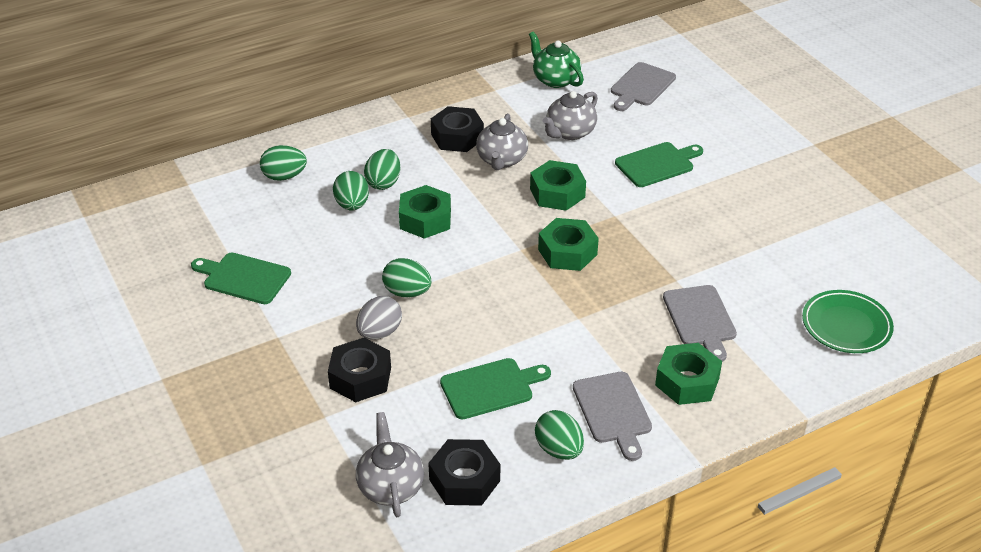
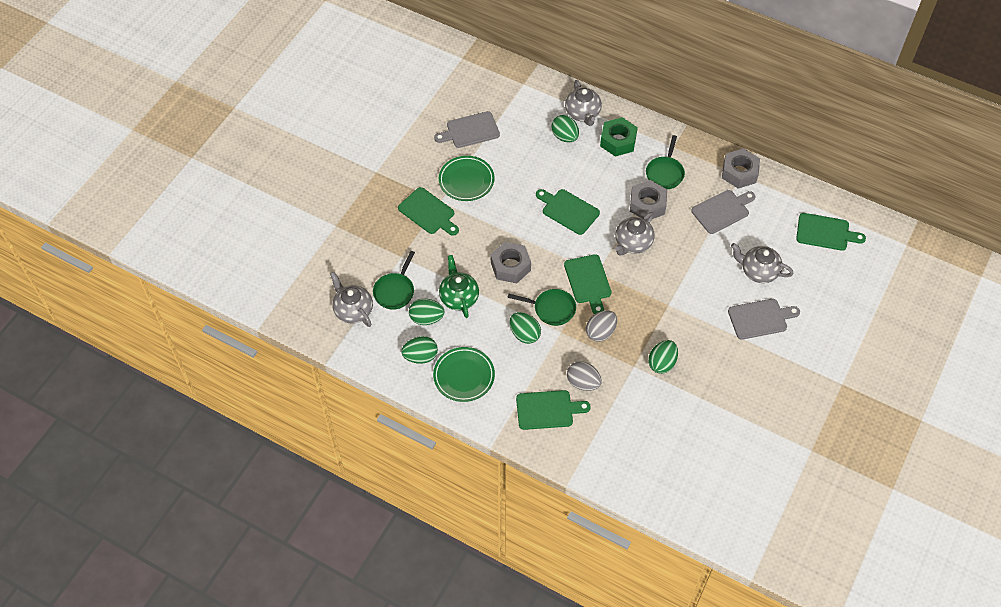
black nut: [328,338,391,402] [428,439,500,506] [431,106,484,152] = 3 -> none = 0
green cutting board: [191,253,291,304] [440,358,551,419] [615,142,703,187] = 3 -> [398,187,459,236] [516,390,591,430] [536,189,600,235] [564,254,612,314] [796,213,866,251] = 5
green nut: [399,185,451,239] [530,160,586,211] [538,218,599,271] [655,343,722,405] = 4 -> [600,117,638,157] = 1
green pan: none = 0 -> [373,251,415,310] [507,289,576,326] [646,135,685,189] = 3
green plate: [802,290,894,353] = 1 -> [433,347,495,402] [439,156,495,201] = 2
grey egg: [356,296,402,340] = 1 -> [567,361,602,391] [586,310,617,342] = 2
grey nut: none = 0 -> [491,242,531,283] [630,180,667,221] [722,148,760,189] = 3
grey teapot: [356,412,424,517] [476,114,528,170] [543,91,598,140] = 3 -> [330,272,373,327] [565,80,602,126] [615,212,655,255] [731,243,794,283] = 4

